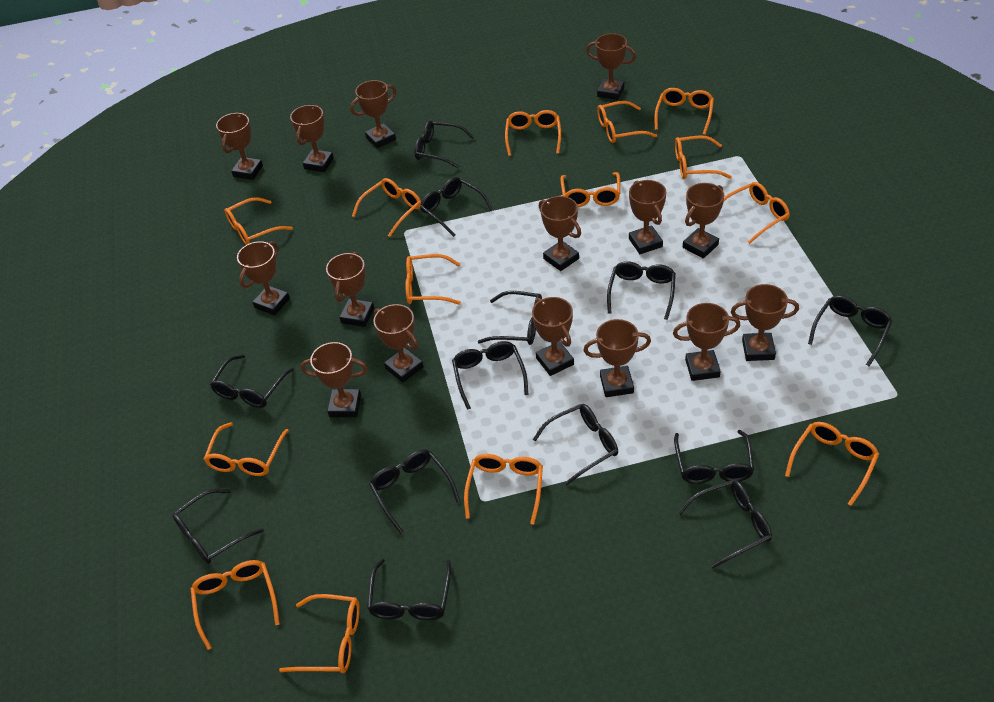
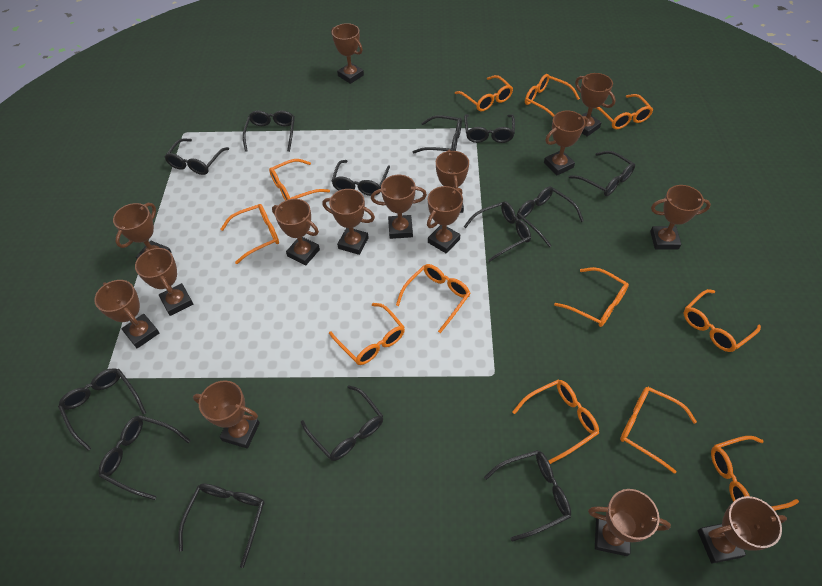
orange glasses: [190,560,280,650] [204,422,289,476] [225,197,293,245] [279,594,360,673] [352,178,421,237] [405,254,461,305] [464,454,543,525] [505,110,561,156] [560,172,620,207] [597,101,657,143] [655,88,714,135] [675,136,732,179] [724,182,790,244] [785,422,879,506] = 14 -> [220,204,279,264] [269,159,330,200] [329,303,405,365] [396,264,471,333] [455,75,513,111] [512,380,599,464] [525,74,580,117] [554,267,629,327] [596,94,653,129] [620,387,697,474] [684,289,761,352] [711,436,799,510] = 12

